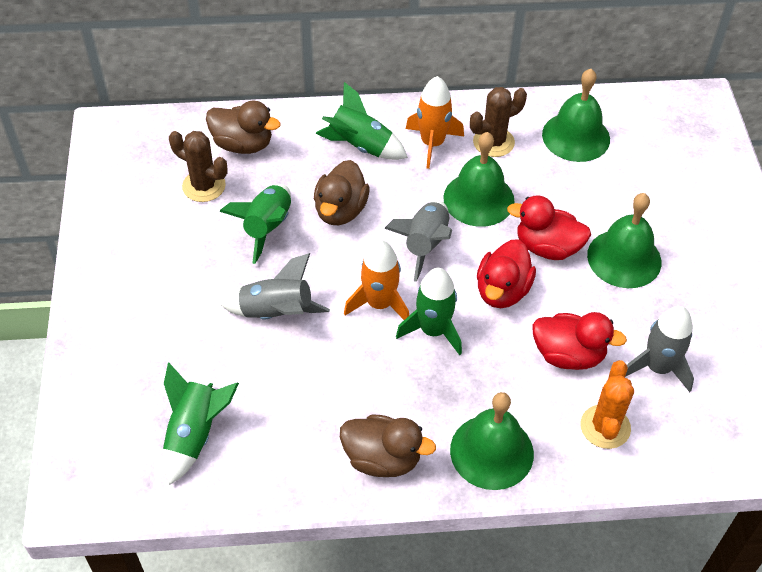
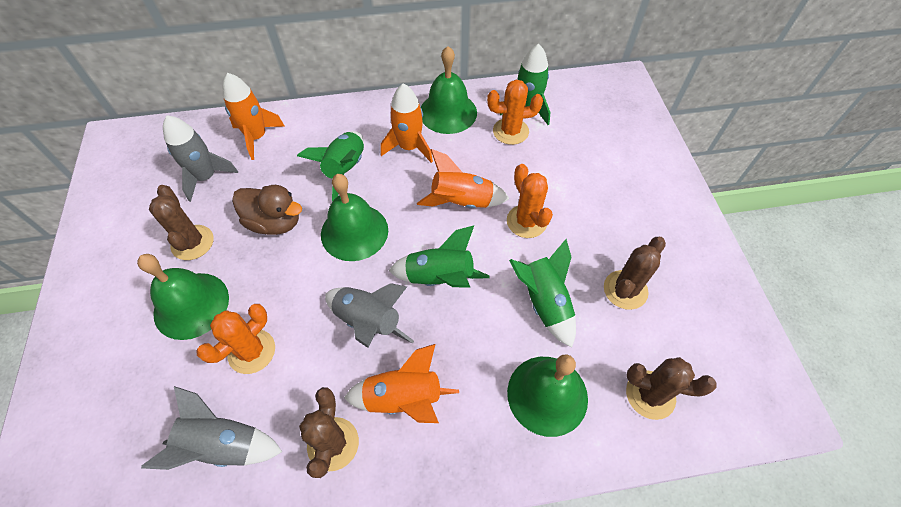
brown cactus: [169,131,228,202] [470,87,527,157] = 2 -> [149,185,213,260] [299,387,359,478] [604,237,666,310] [626,357,716,420] = 4
brown duck: [206,101,281,154] [314,160,370,225] [340,414,436,477] = 3 -> [232,185,302,235] = 1
orange cactus: [580,360,634,449] = 1 -> [196,304,275,374] [487,80,543,145] [507,164,553,238] = 3
orange rocket: [344,240,409,320] [406,76,464,169] = 2 -> [223,73,285,160] [344,344,459,423] [380,84,433,163] [417,149,509,208] = 4
red duck: [477,239,536,308] [507,195,591,260] [532,312,627,370] = 3 -> none = 0

